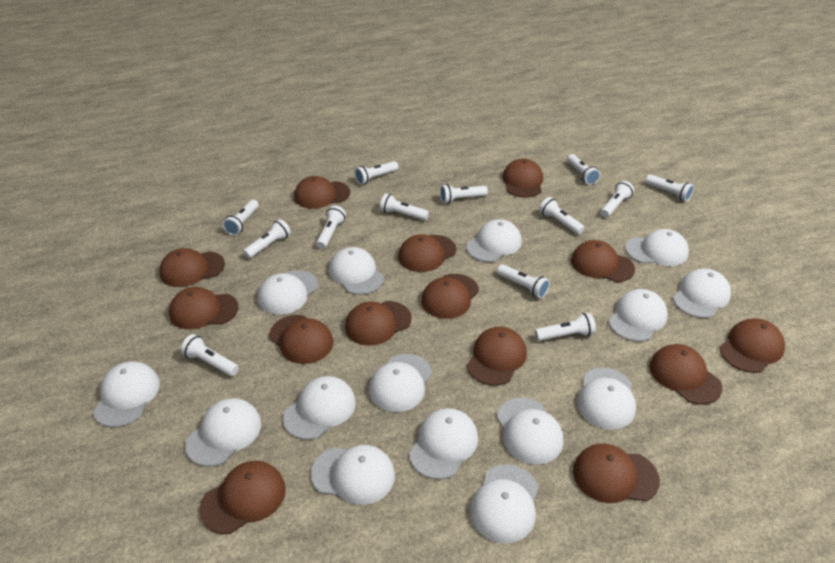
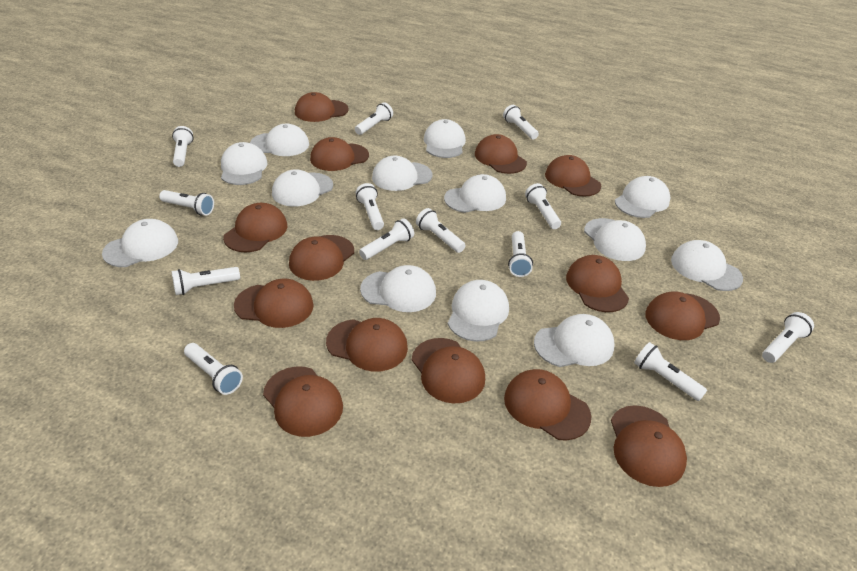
white cap: [93,361,160,427] [185,398,261,467] [258,270,318,315] [283,376,356,440] [311,445,395,505] [329,247,384,295] [369,354,432,412] [409,408,478,479] [466,219,522,262] [470,464,539,543] [497,398,563,465] [577,368,636,430] [609,289,668,342] [625,229,689,266] [673,269,731,318] = 15 -> [102,219,178,267] [221,142,267,185] [250,124,309,156] [272,169,333,207] [360,265,436,312] [372,156,433,191] [424,119,466,158] [444,174,506,213] [448,280,509,342] [534,314,615,367] [584,218,646,261] [615,176,671,218] [671,240,743,291] = 13

